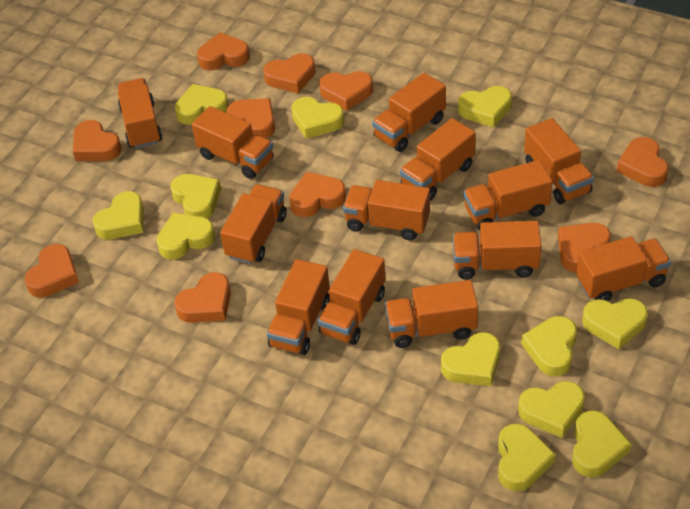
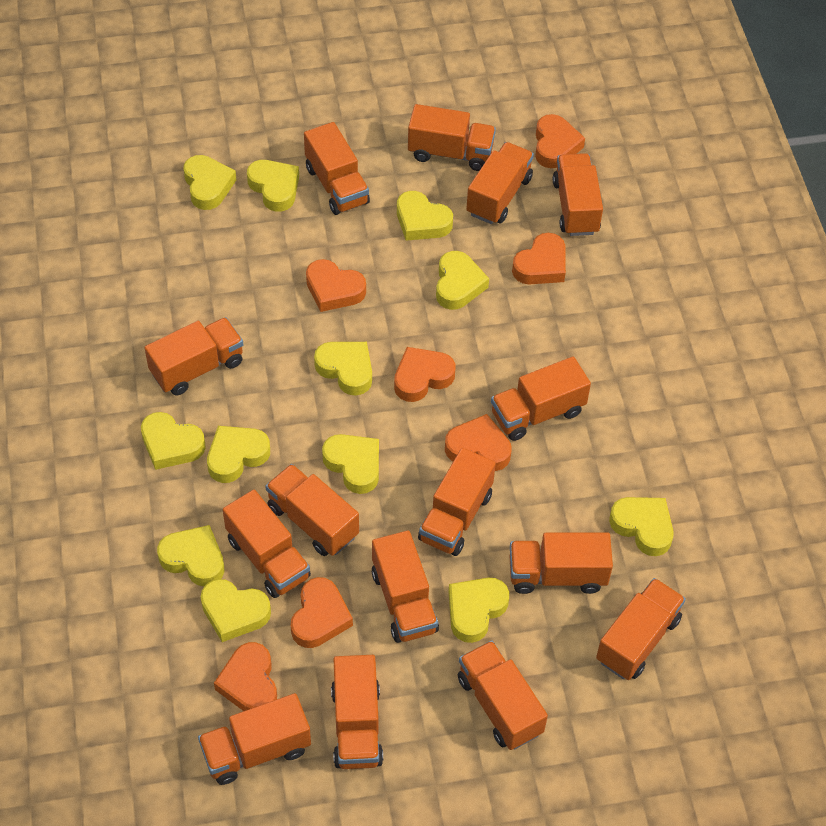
orange heart: [24,244,79,298] [73,120,121,161] [174,272,231,323] [197,32,250,70] [226,98,275,138] [263,53,315,93] [289,172,346,217] [319,71,373,111] [558,223,611,273] [616,137,669,187] = 10 -> [214,642,277,711] [291,577,353,648] [306,259,366,312] [394,347,456,402] [445,414,512,471] [512,233,566,284] [535,114,585,168] = 7
orange truck: [117,78,162,149] [192,106,274,179] [220,184,287,264] [267,259,330,355] [318,249,385,345] [343,180,430,240] [372,73,446,152] [385,280,478,348] [400,118,475,201] [453,221,542,279] [463,160,552,230] [524,118,594,204] [576,236,671,301] = 13 -> [144,317,244,396] [198,693,311,785] [223,490,311,598] [265,464,359,556] [304,122,370,215] [331,655,383,769] [372,530,439,643] [408,104,496,171] [418,448,496,556] [458,641,548,750] [466,142,534,224] [491,357,591,441] [510,532,613,594] [553,153,603,236] [596,578,686,680] = 15

